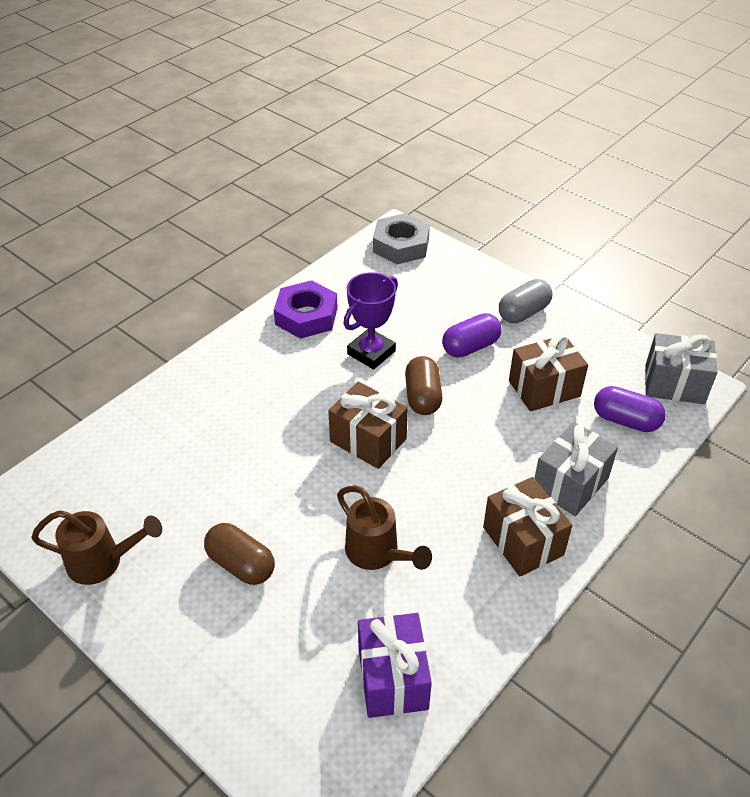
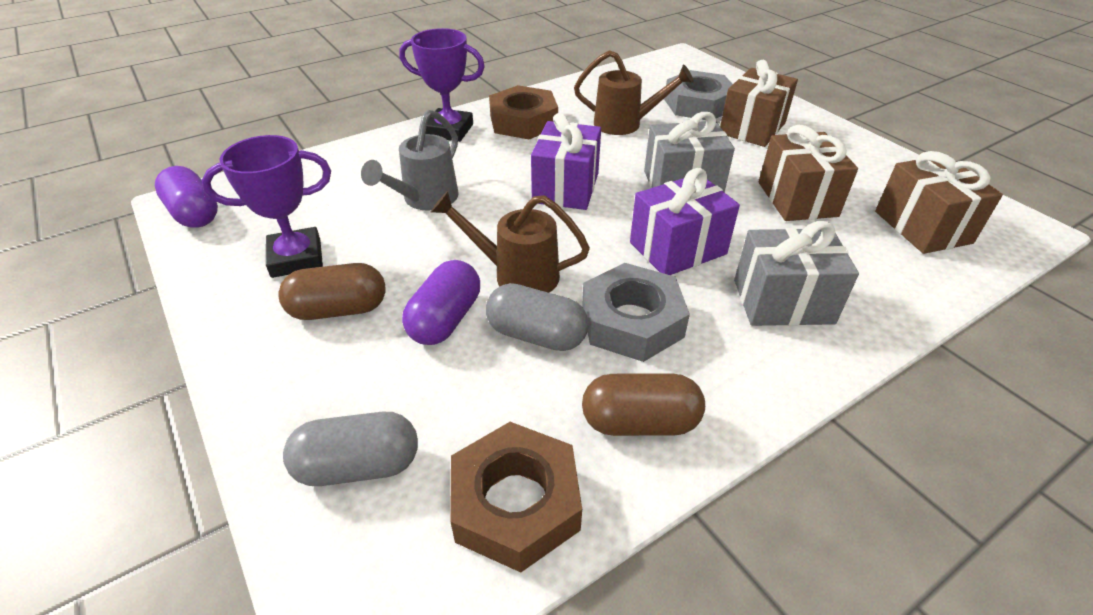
brown nut: none = 0 -> [450,422,582,572] [489,85,558,140] = 2
grey capsule: [499,279,552,323] = 1 -> [283,412,418,486] [486,283,589,351] = 2
grey nut: [373,213,430,264] = 1 -> [582,263,690,362] [664,70,733,120] = 2
grey watering can: none = 0 -> [361,110,458,211] = 1
purple gift: [358,613,432,718] = 1 -> [531,113,601,210] [630,168,740,275] = 2
purple nut: [274,280,338,339] = 1 -> none = 0
purple trophy: [343,272,398,370] = 1 -> [202,135,331,278] [399,28,485,142] = 2

